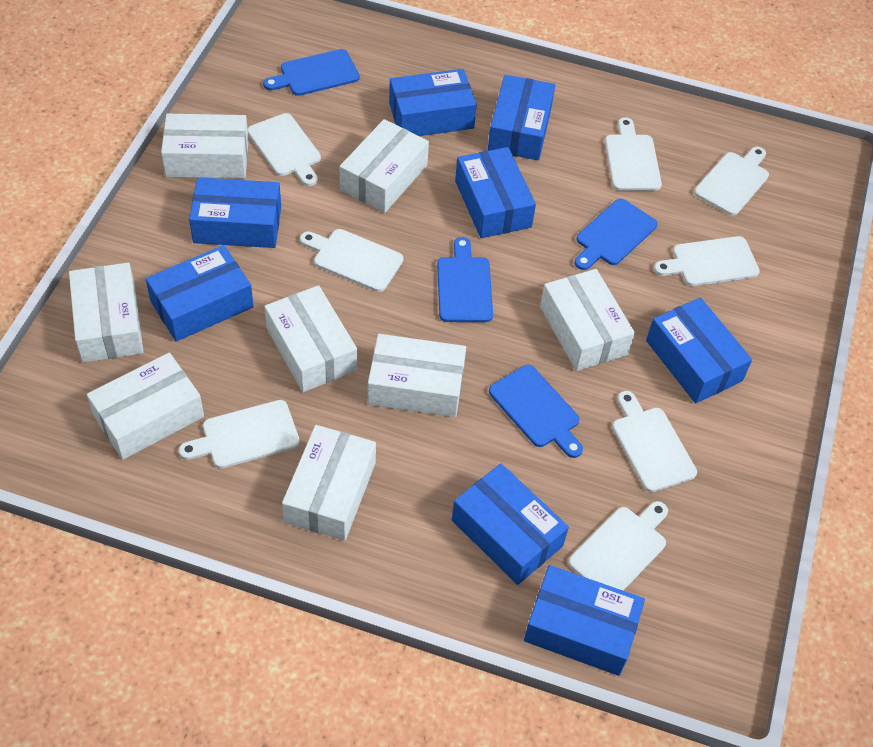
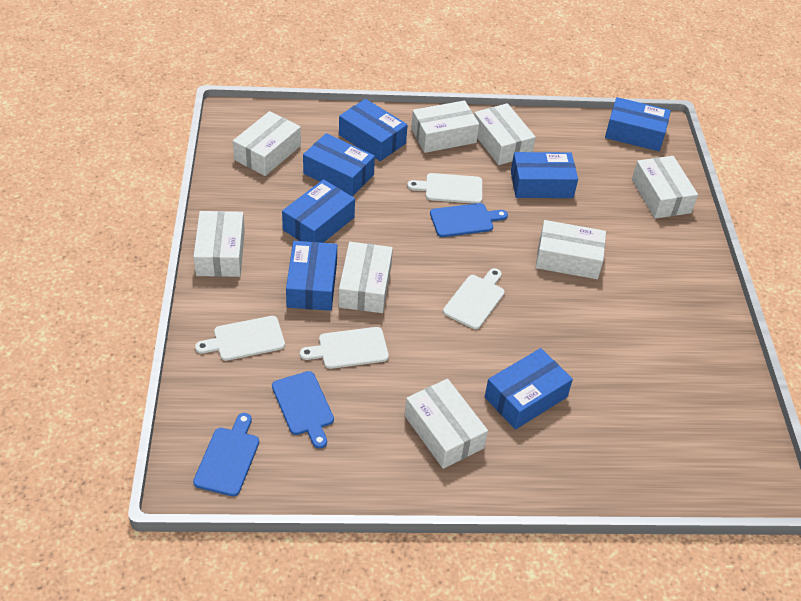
blue box: [146,245,254,342] [189,177,281,248] [389,69,477,136] [452,464,569,585] [455,147,536,238] [488,75,555,160] [524,565,645,676] [646,298,752,403] = 8 -> [282,179,355,243] [286,241,337,311] [303,133,375,197] [339,99,408,161] [485,348,573,430] [511,152,578,198] [605,97,671,151] = 7
blue cutting board: [263,49,360,96] [437,237,493,322] [489,365,583,458] [575,198,657,270] = 4 -> [193,413,259,496] [272,371,334,449] [430,203,508,237] = 3
white cutting board: [179,400,300,468] [248,113,321,186] [300,229,404,292] [568,501,668,591] [605,117,662,191] [612,391,697,492] [654,236,760,286] [694,147,769,216] = 8 -> [195,316,285,361] [300,327,389,369] [407,173,482,204] [443,268,505,329] = 4

